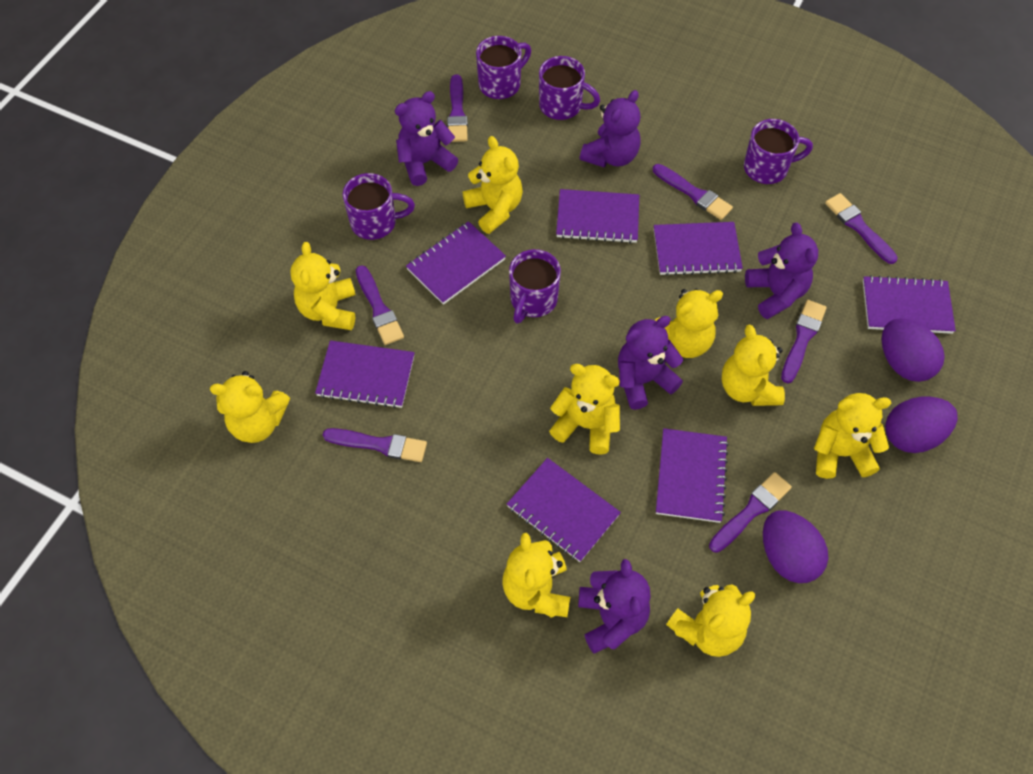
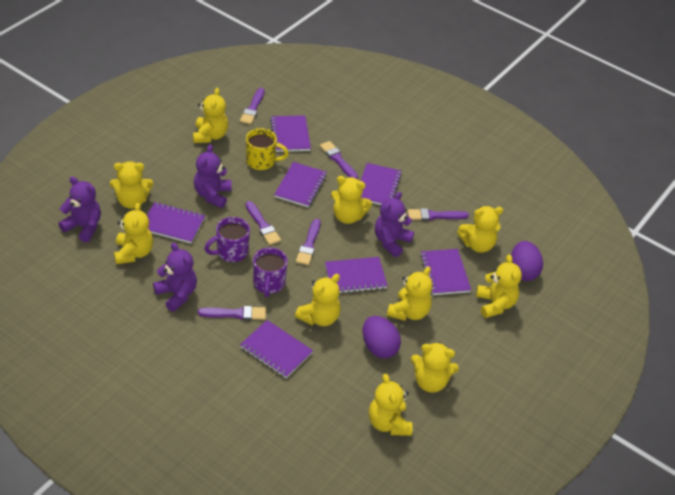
purple brush: [323,428,427,462] [356,265,404,345] [447,75,468,142] [653,164,733,220] [709,472,792,553] [781,300,827,383] [825,193,898,264] = 7 -> [198,306,266,320] [240,88,265,125] [246,201,281,245] [296,219,320,265] [320,141,358,179] [408,208,469,221] = 6
purple egg: [763,510,828,583] [882,318,945,382] [885,397,958,453] = 3 -> [363,316,401,358] [511,241,543,281] = 2
purple mug: [342,173,415,240] [476,36,531,99] [509,249,561,323] [539,56,600,120] [744,119,813,184] = 5 -> [204,217,250,262] [253,248,288,297] = 2
purple teddy bear: [395,91,458,186] [578,559,651,654] [580,90,641,167] [618,316,683,410] [745,223,818,319] = 5 -> [59,177,101,242] [153,242,197,312] [194,145,232,208] [375,192,414,257] = 4
yellow mug: none = 0 -> [246,128,289,170] = 1
yellow teddy bear: [210,371,290,443] [290,242,356,330] [463,136,523,234] [502,533,570,618] [549,364,620,455] [655,289,723,358] [666,584,755,657] [722,325,785,406] [814,393,891,479] = 9 -> [110,161,153,209] [114,202,153,264] [193,88,228,143] [295,274,340,326] [331,176,372,224] [369,374,413,436] [387,267,432,321] [411,342,459,393] [457,206,503,253] [476,254,522,318] = 10

